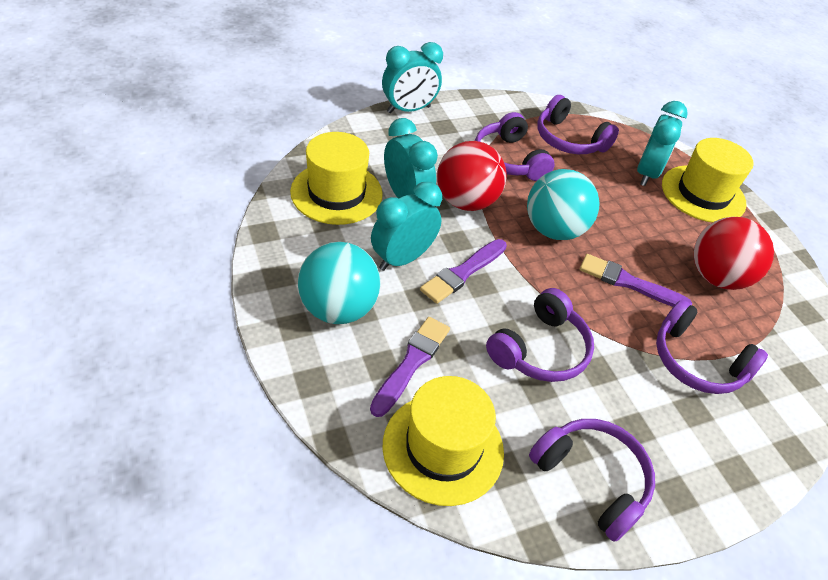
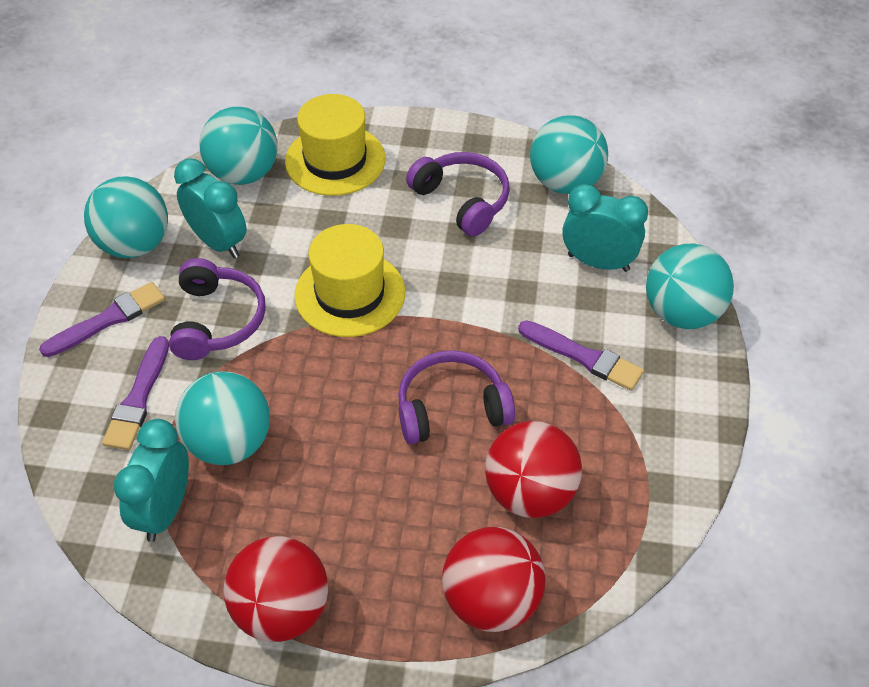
purple headphones: [475,112,555,181] [486,288,594,382] [529,419,655,542] [537,95,619,154] [656,300,768,394] = 5 -> [169,258,266,360] [398,350,515,444] [406,152,510,236] = 3
red ball: [437,141,507,211] [694,217,774,290] = 2 -> [223,536,328,642] [442,527,545,632] [485,421,582,518] = 3
turquoise ball: [298,242,381,324] [527,169,600,240] = 2 -> [84,176,168,258] [175,371,270,465] [200,107,278,185] [530,115,608,194] [646,243,734,329] = 5
turquoise clock: [371,182,442,271] [382,42,443,113] [384,118,438,199] [637,101,688,186] = 4 -> [114,419,189,542] [174,158,247,258] [562,184,648,272] = 3
yellow hat: [290,132,383,225] [383,376,504,506] [662,138,754,223] = 3 -> [285,94,385,196] [294,224,405,337] = 2

